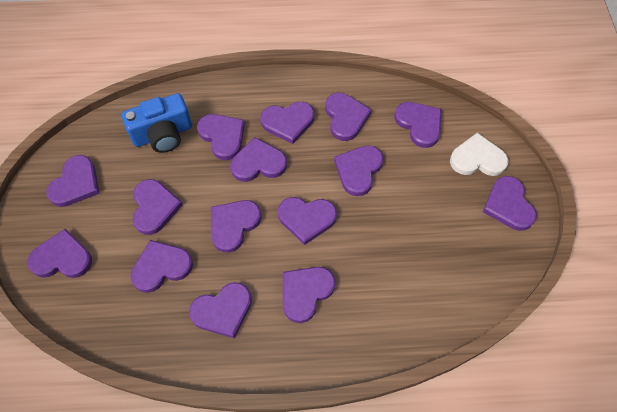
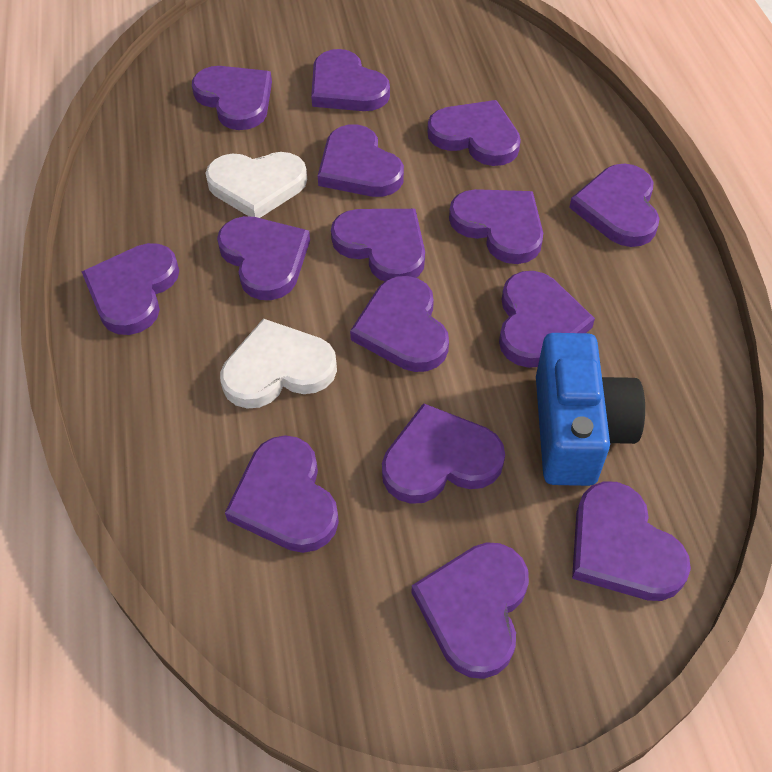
white heart: [450,133,508,176] = 1 -> [206,152,307,218] [220,318,337,409] = 2

